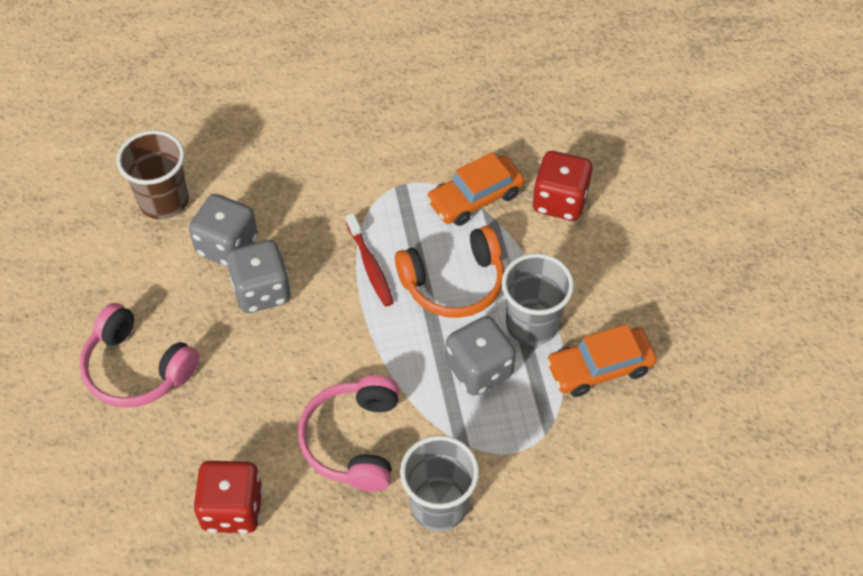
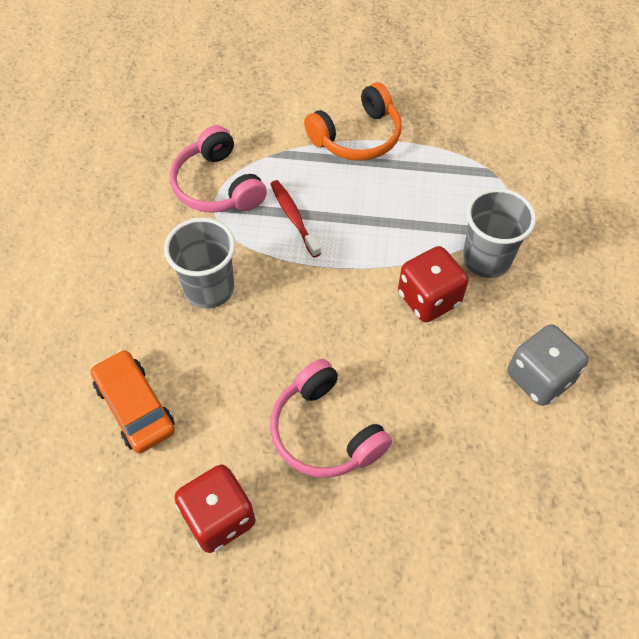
brown cup: [116,130,188,220] = 1 -> none = 0
grey dice: [189,194,258,267] [227,240,291,313] [446,316,516,396] = 3 -> [507,324,589,406] = 1
orange car: [426,152,525,226] [546,324,657,397] = 2 -> [91,350,175,453] = 1

